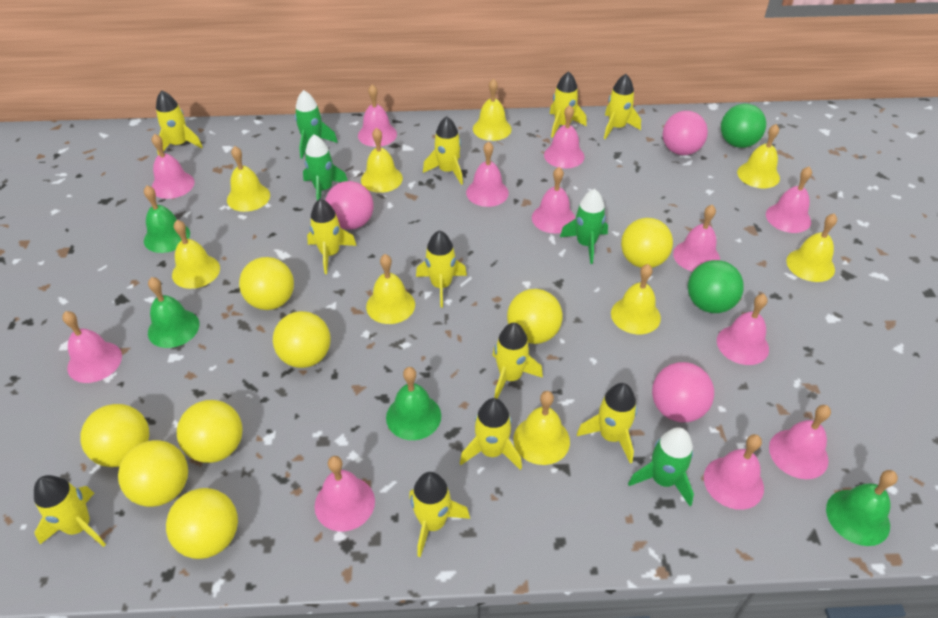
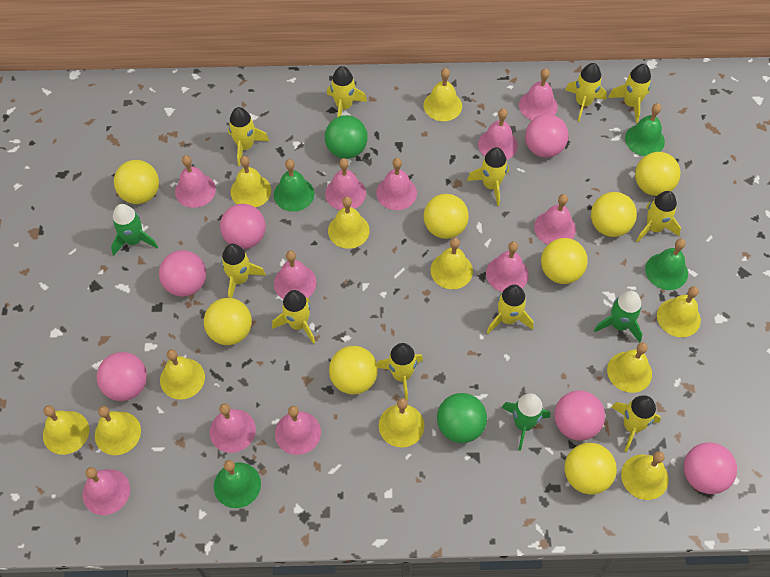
green rocket: [295,90,338,159] [303,135,348,201] [560,189,608,264] [628,427,694,506] = 4 -> [111,204,158,255] [501,393,550,451] [594,291,643,343] = 3
pink ball: [325,181,374,230] [652,362,714,422] [662,111,708,155] = 3 -> [97,352,147,401] [159,250,206,297] [220,204,266,249] [525,114,569,158] [554,390,605,441] [684,442,737,494] = 6
pink bell: [62,311,122,383] [152,134,195,199] [315,456,375,532] [358,84,397,147] [466,141,509,207] [532,167,576,234] [544,105,584,168] [673,205,720,272] [704,434,764,510] [717,294,769,365] [766,167,812,233] [769,405,831,479] = 12 -> [82,467,130,515] [175,155,216,208] [210,403,256,453] [274,250,317,299] [275,406,321,455] [325,158,366,210] [376,158,417,210] [478,108,518,160] [486,241,529,292] [519,68,558,120] [534,194,576,244] = 11
yellow bell: [172,220,220,289] [227,146,270,212] [361,128,403,193] [366,254,415,324] [473,78,512,141] [514,391,570,465] [611,264,661,334] [737,124,780,188] [786,213,837,282] = 9 -> [43,405,89,455] [95,406,141,455] [160,349,205,400] [231,156,271,208] [328,196,370,249] [379,398,424,448] [423,68,462,121] [430,238,473,289] [607,342,652,393] [621,452,669,500] [657,286,701,337] = 11

